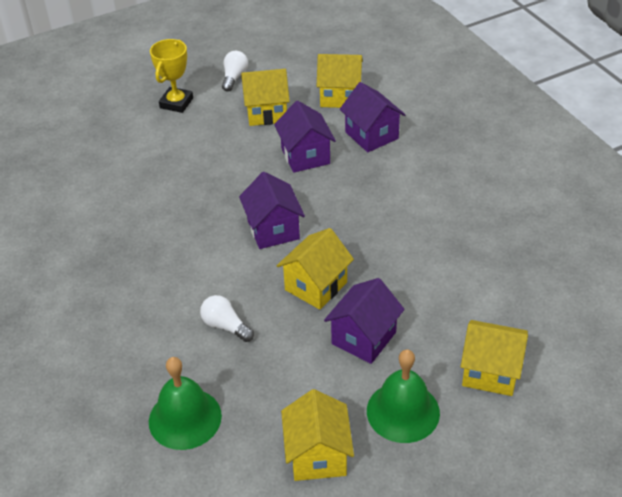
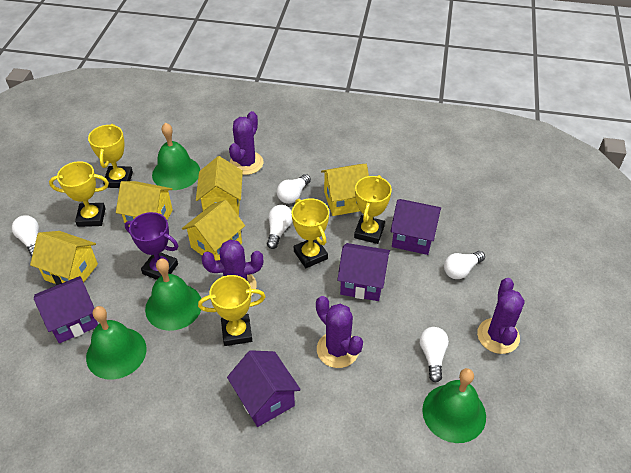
green bell: [149,357,222,450] [367,349,440,443] = 2 -> [86,306,147,380] [145,258,201,331] [152,123,200,190] [422,368,486,443] = 4
purple cactus: none = 0 -> [201,240,263,296] [229,111,264,175] [316,296,363,368] [477,278,525,354] = 4
purple trophy: none = 0 -> [125,212,178,280] = 1
white light bulb: [200,295,254,342] [222,51,248,92] = 2 -> [12,215,39,257] [267,205,293,249] [277,174,311,204] [420,327,449,382] [444,251,485,279] = 5
yellow trophy: [150,39,193,113] = 1 -> [49,161,109,227] [88,124,133,188] [198,275,265,346] [292,198,329,268] [354,175,392,244] = 5

